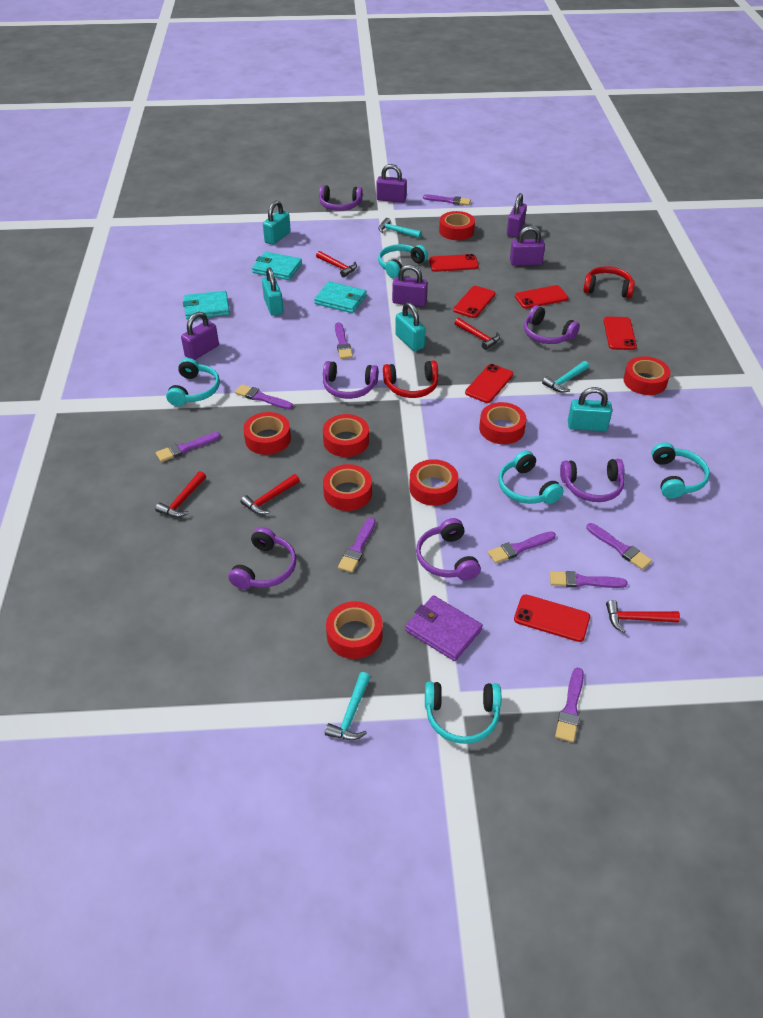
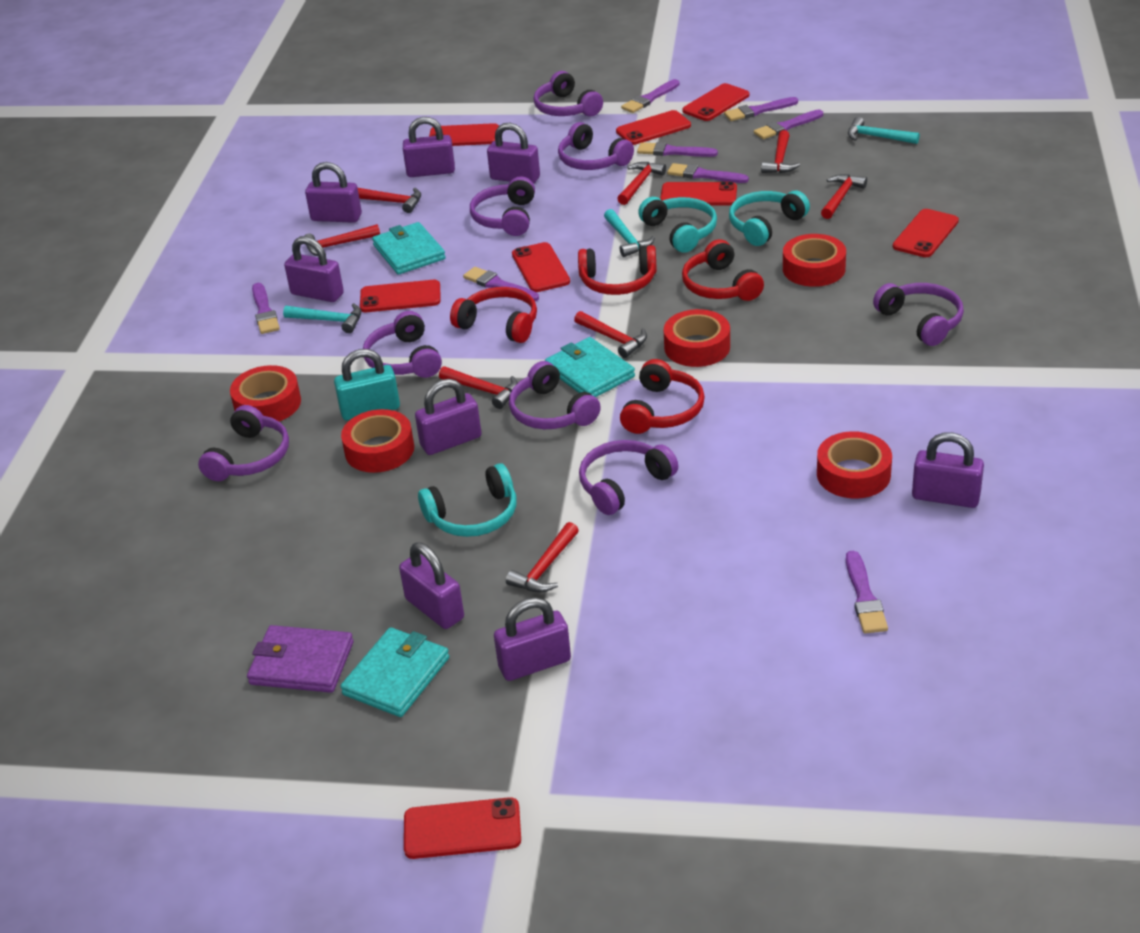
purple brush: [156,432,221,462] [235,384,293,409] [335,322,353,359] [338,517,376,573] [423,195,471,206] [488,531,556,563] [550,571,628,588] [555,667,584,742] [586,523,652,570] = 9 -> [252,283,280,334] [463,267,539,301] [621,79,680,113] [637,142,718,157] [667,163,749,183] [724,97,798,121] [754,109,823,139] [846,551,888,633] = 8
purple headphones: [228,527,296,589] [319,185,363,211] [323,361,379,399] [416,518,481,581] [524,305,580,344] [560,459,624,502] = 6 -> [198,405,289,481] [363,311,442,378] [470,176,535,236] [509,361,601,429] [533,71,603,116] [558,122,634,170] [579,440,678,515] [873,283,964,346] = 8
purple padlock: [181,312,219,360] [376,164,407,203] [392,265,428,307] [507,193,527,238] [510,226,545,266] = 5 -> [284,236,344,302] [305,162,362,223] [399,542,464,629] [403,117,455,177] [415,379,481,455] [487,123,540,184] [494,597,571,681] [912,432,984,508] = 8
red hammer: [155,471,206,517] [241,474,300,515] [316,251,357,277] [455,318,500,350] [606,600,680,633] = 5 -> [304,224,380,256] [358,188,421,213] [439,366,518,409] [506,522,579,593] [574,311,647,358] [617,162,666,205] [761,130,800,173] [821,174,867,219] = 8
red headphones: [383,361,438,398] [583,266,635,298] = 2 -> [450,287,537,343] [578,245,657,295] [620,359,705,434] [682,239,764,301] = 4
red phone: [429,254,479,272] [453,286,495,318] [465,364,513,403] [514,594,590,642] [515,285,568,309] [604,317,637,350] = 6 -> [360,280,440,312] [404,797,521,859] [429,123,499,146] [512,242,570,292] [616,110,691,145] [660,182,737,205] [682,83,750,121] [893,209,959,257] = 8
red tape: [243,412,291,455] [323,414,369,457] [323,464,372,511] [326,601,383,659] [409,459,458,506] [439,211,475,240] [479,402,526,444] [624,356,670,395] = 8 -> [230,365,301,421] [341,409,414,473] [664,309,730,367] [783,234,846,287] [817,431,892,499] = 5
turquoise headphones: [166,358,220,406] [378,244,428,278] [425,682,501,744] [498,450,563,504] [652,442,710,499] = 5 -> [418,463,516,537] [638,197,717,253] [729,191,810,246] = 3
turquoise padlock: [262,267,283,316] [263,200,291,245] [395,302,426,351] [568,387,612,431] = 4 -> [334,349,400,420] = 1

